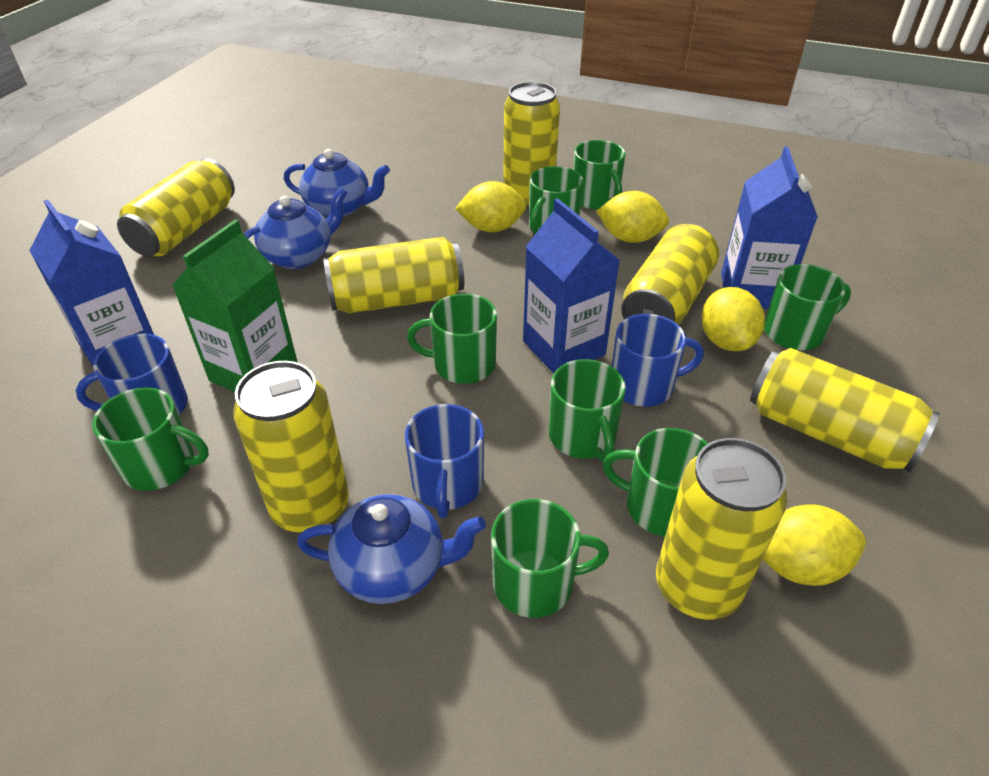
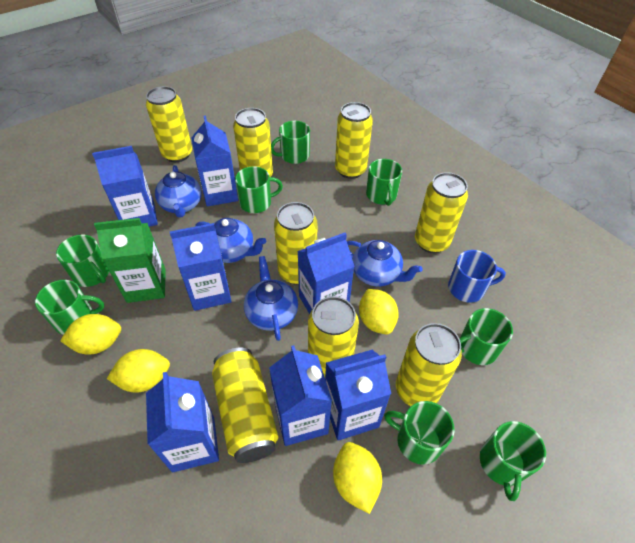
blue carton: [29,200,154,366] [523,198,620,374] [721,146,818,309] = 3 -> [92,146,158,227] [146,372,219,472] [170,223,232,311] [191,116,238,206] [269,345,332,446] [297,232,355,314] [325,350,391,441] = 7
blue mug: [76,334,188,415] [405,404,484,518] [612,314,704,407] = 3 -> [448,250,506,303] = 1
blue teapot: [244,188,347,269] [284,149,390,217] [297,494,486,604] = 3 -> [155,165,202,218] [195,218,266,263] [244,256,298,341] [347,240,423,287] = 4
yellow can: [117,158,235,257] [233,361,349,533] [323,237,464,313] [503,82,560,210] [621,224,719,325] [656,438,787,620] [750,348,940,472] = 7 -> [146,86,192,162] [212,348,279,463] [233,108,273,177] [274,202,318,285] [308,296,359,377] [335,102,373,179] [396,323,462,406] [415,172,468,253] = 8

